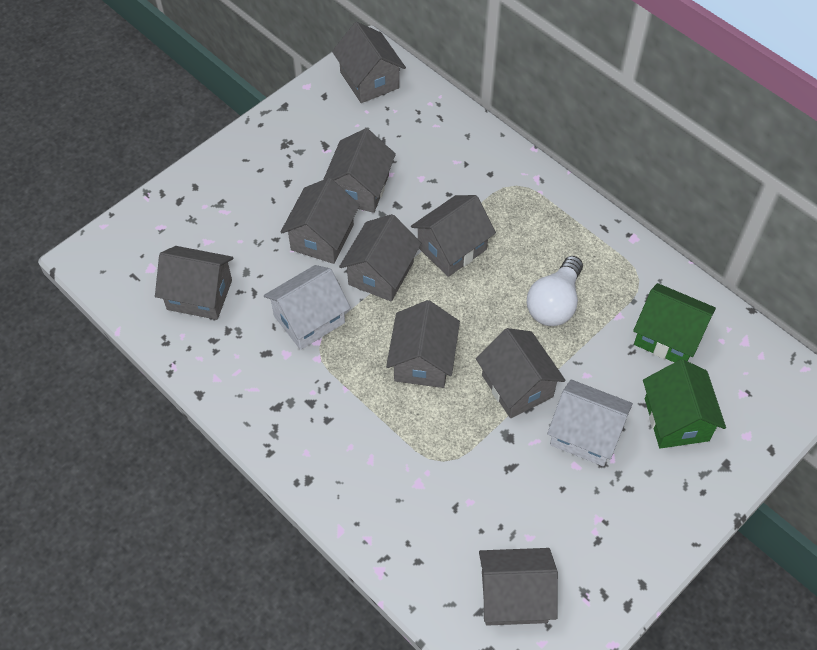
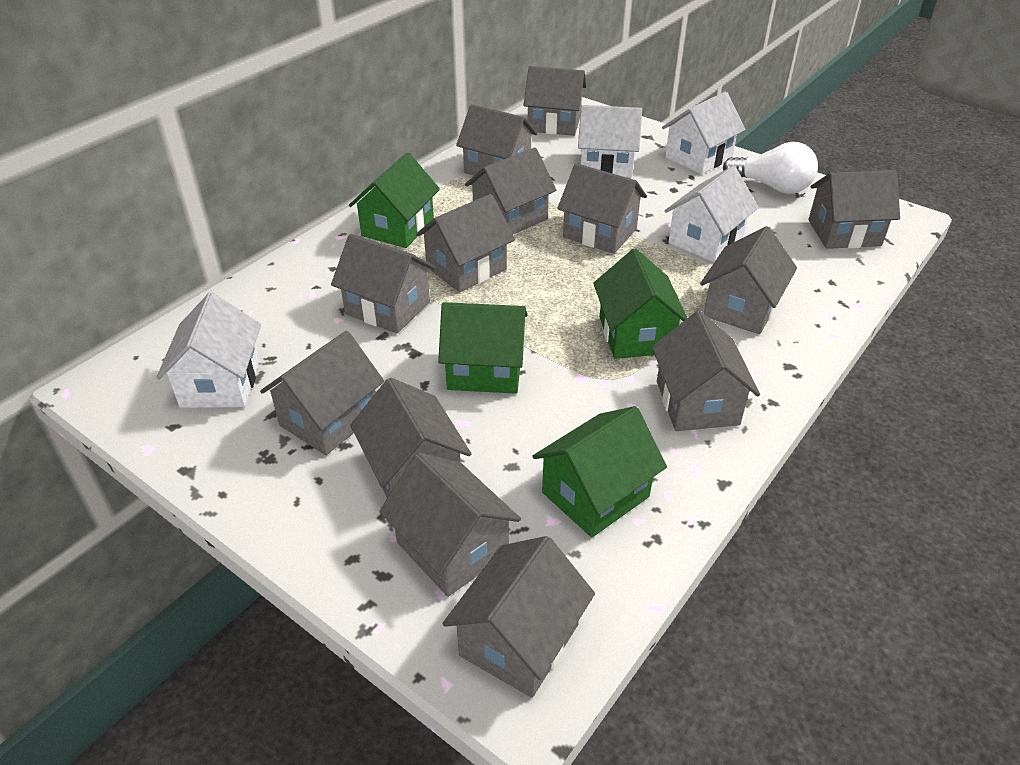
green house: [633,283,716,363] [643,359,726,449] = 2 -> [349,152,440,248] [438,302,528,394] [532,406,667,537] [593,249,687,359] = 4
grey house: [155,246,233,320] [281,178,360,264] [323,128,396,213] [332,22,406,103] [339,214,421,302] [386,300,460,388] [411,195,496,277] [476,328,566,418] [479,548,558,626] = 9 -> [260,331,384,455] [331,234,436,334] [350,378,472,498] [380,453,521,597] [416,194,515,292] [443,536,595,698] [456,104,538,176] [465,148,556,234] [523,66,586,136] [557,163,647,254] [652,311,760,431] [700,226,797,334] [808,170,900,249] = 13
white house: [264,265,351,350] [547,379,633,466] = 2 -> [156,293,261,408] [578,105,642,177] [662,92,746,174] [665,166,759,262] = 4

